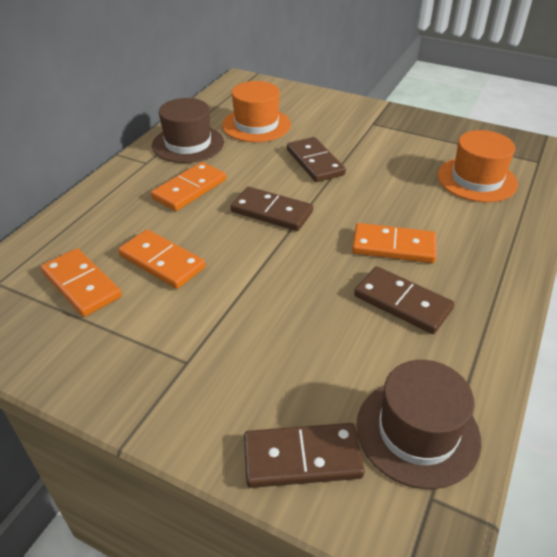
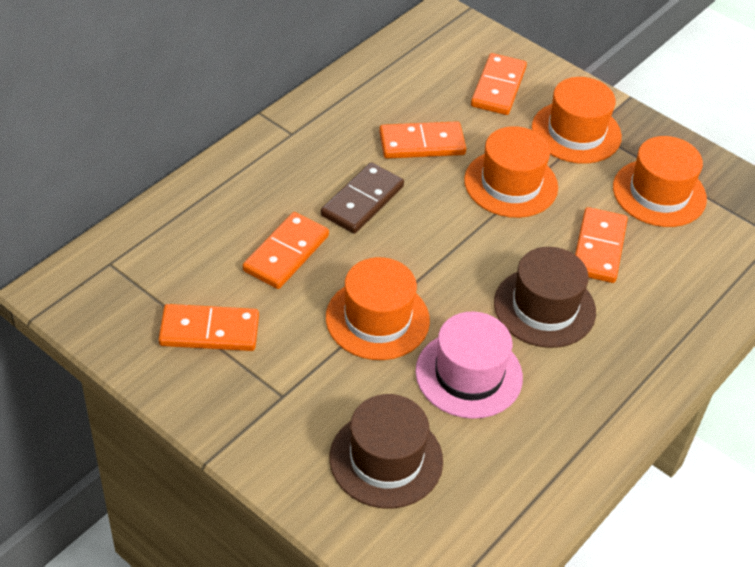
brown domino: [231,187,313,231] [244,423,365,488] [287,137,346,182] [354,266,455,334] = 4 -> [321,162,404,234] = 1
orange domino: [41,248,122,317] [118,229,205,289] [151,162,226,211] [352,223,436,263] = 4 -> [159,304,259,351] [243,212,329,289] [379,121,466,159] [471,53,527,115] [575,207,628,283] = 5
orange hat: [222,81,291,142] [437,130,518,202] = 2 -> [326,257,430,360] [464,126,558,218] [532,77,622,164] [613,136,707,227] = 4
pink hat: none = 0 -> [415,312,523,419] = 1

